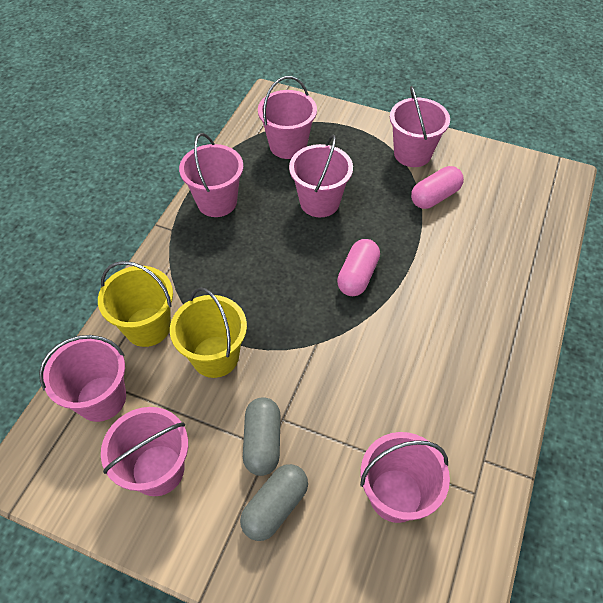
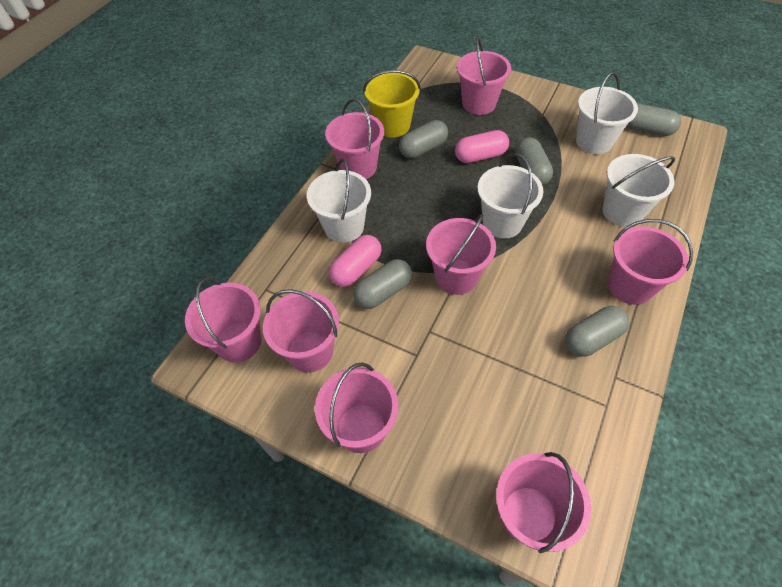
grey capsule: [240,464,308,541] [243,397,281,476] = 2 -> [353,259,412,309] [399,120,448,159] [515,137,553,185] [565,306,629,357] [626,104,681,136] = 5
pink bucket: [39,335,126,422] [101,407,188,496] [179,133,243,217] [258,76,317,159] [289,134,353,217] [360,432,450,523] [390,86,450,167] = 7 -> [185,278,262,363] [263,289,339,372] [315,363,399,453] [325,99,384,179] [426,214,496,295] [457,37,511,115] [496,452,591,553] [608,219,693,305] = 8
white bucket: none = 0 -> [307,159,371,243] [478,154,543,238] [576,72,638,154] [602,154,675,227] = 4
yellow bucket: [98,261,173,347] [170,288,247,378] = 2 -> [363,70,421,138] = 1

